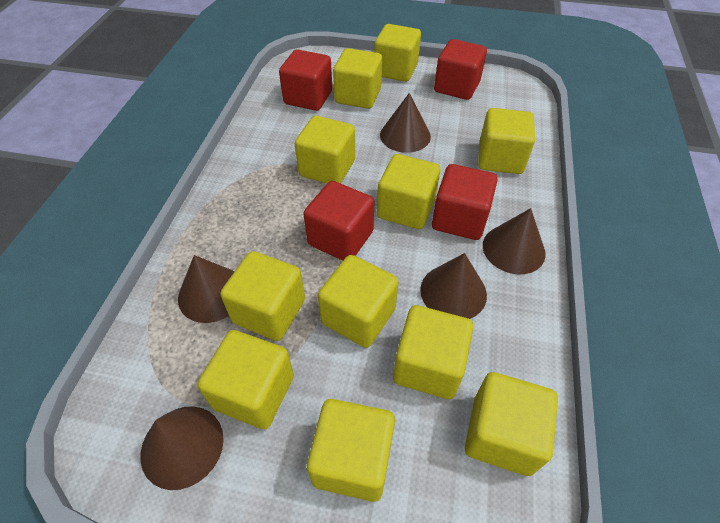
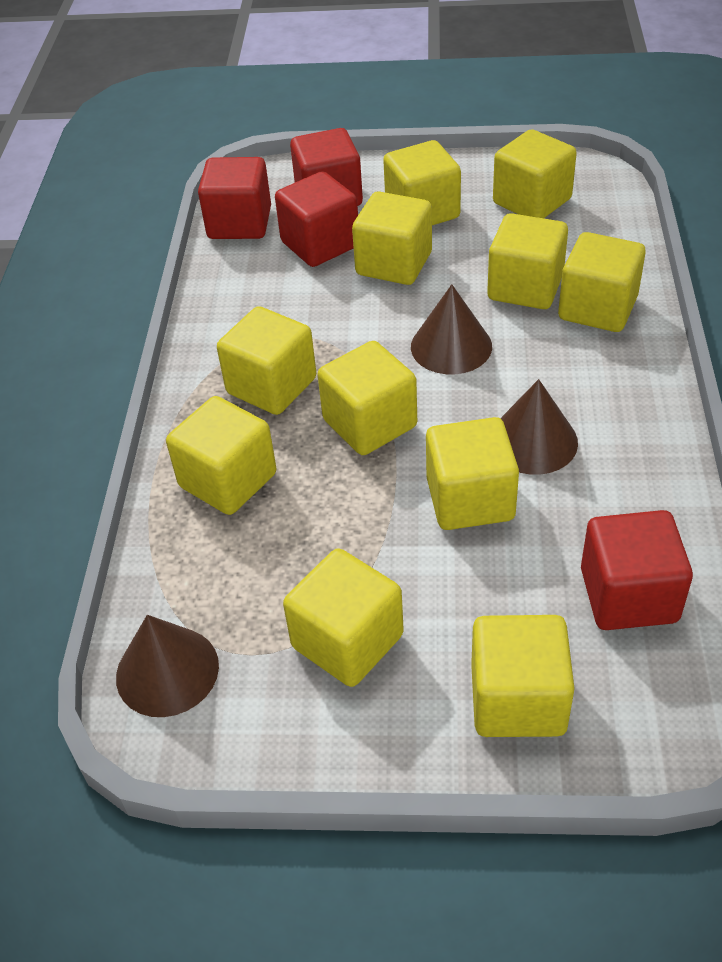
brown cone: [141,406,224,490] [178,255,234,323] [380,93,431,153] [420,253,487,319] [483,208,546,274] = 5 -> [116,615,219,717] [411,284,492,374] [500,379,578,475] = 3

